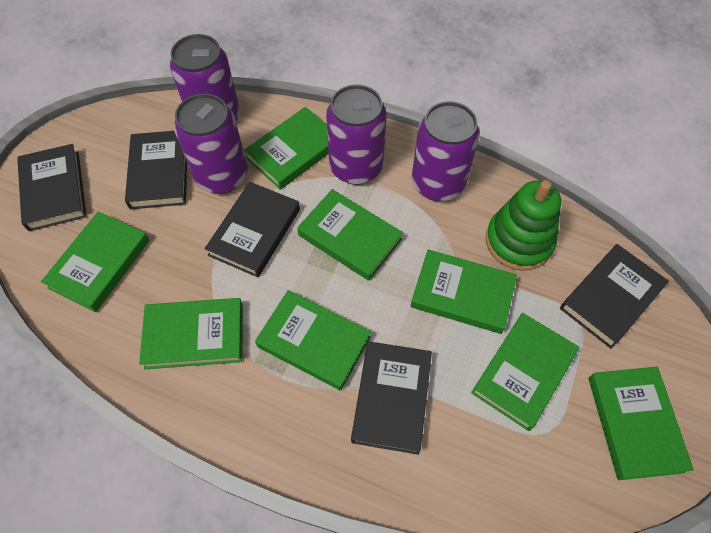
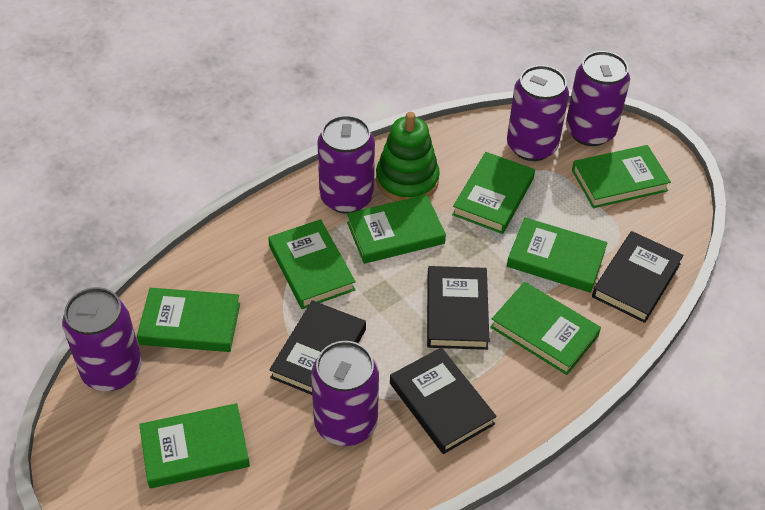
black book: [17,144,86,231] [125,131,187,209] [205,182,300,277] [351,341,432,455] [560,244,669,349] = 5 -> [269,300,366,395] [390,347,497,454] [427,266,489,350] [592,231,684,323] = 4
purple can: [170,34,240,121] [174,94,248,194] [326,84,387,185] [412,101,480,201] = 4 -> [62,287,142,391] [311,341,379,446] [317,115,375,214] [507,65,569,161] [566,51,630,146] = 5

